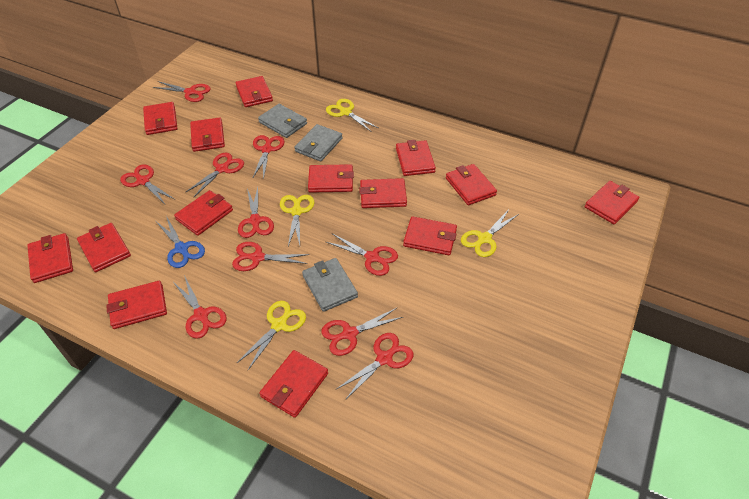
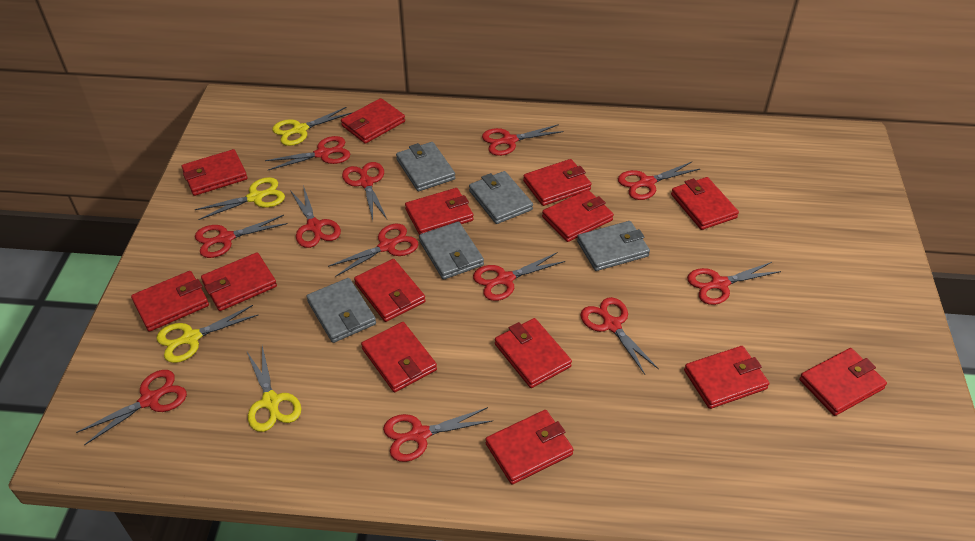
blue scissors: [157,216,205,268] = 1 -> none = 0
grey wallet: [258,104,307,138] [294,124,343,161] [302,258,358,312] = 3 -> [306,278,376,343] [396,142,455,191] [419,222,484,280] [469,171,533,224] [577,221,650,271] = 5
red scissors: [120,165,174,204] [153,81,211,102] [173,275,227,339] [185,153,244,197] [232,242,309,271] [238,187,274,238] [253,135,285,180] [321,308,403,356] [326,233,398,276] [335,333,414,400] = 10 -> [76,370,187,445] [195,215,288,258] [265,136,350,170] [290,185,341,248] [328,223,419,277] [342,162,387,220] [383,407,492,462] [473,252,565,301] [482,124,564,156] [581,297,659,374] [618,161,700,200] [687,262,781,305] = 12

